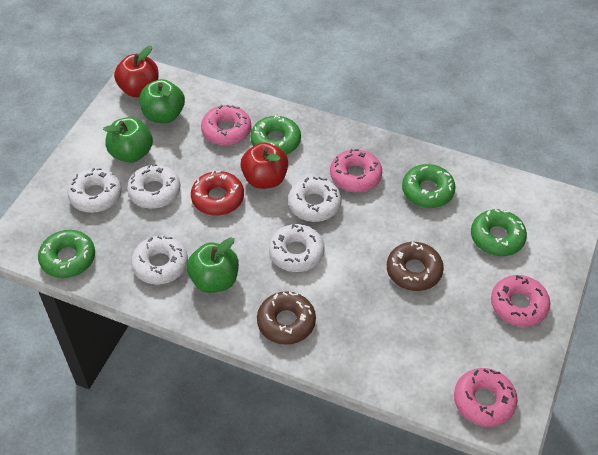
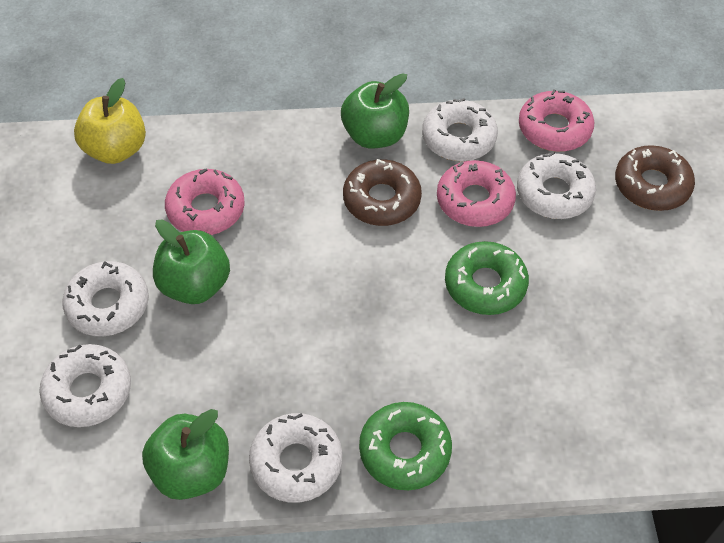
green donut: [38,230,95,278] [250,115,301,155] [402,164,456,208] [471,209,527,256] = 4 -> [359,402,452,490] [445,241,529,315] = 2
pink donut: [201,104,251,145] [330,149,382,192] [454,368,518,427] [491,275,550,327] = 4 -> [165,168,245,235] [437,160,516,227] [519,90,594,152] = 3
red apple: [114,46,159,97] [240,142,288,189] = 2 -> none = 0
red donut: [191,170,244,216] = 1 -> none = 0
yellow apple: none = 0 -> [74,78,146,164] = 1

